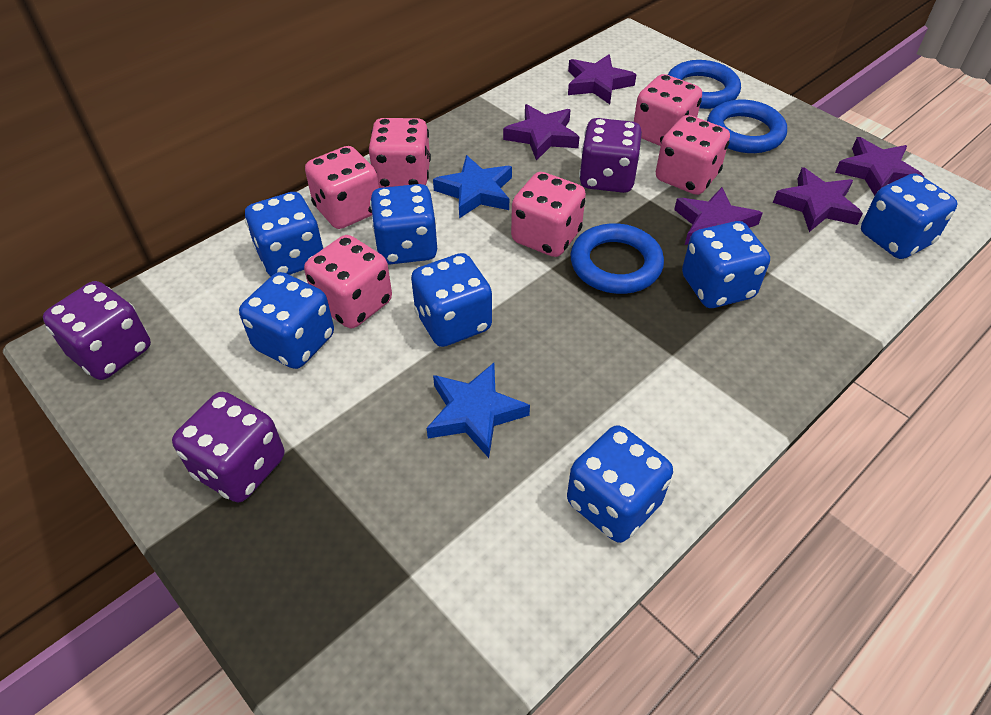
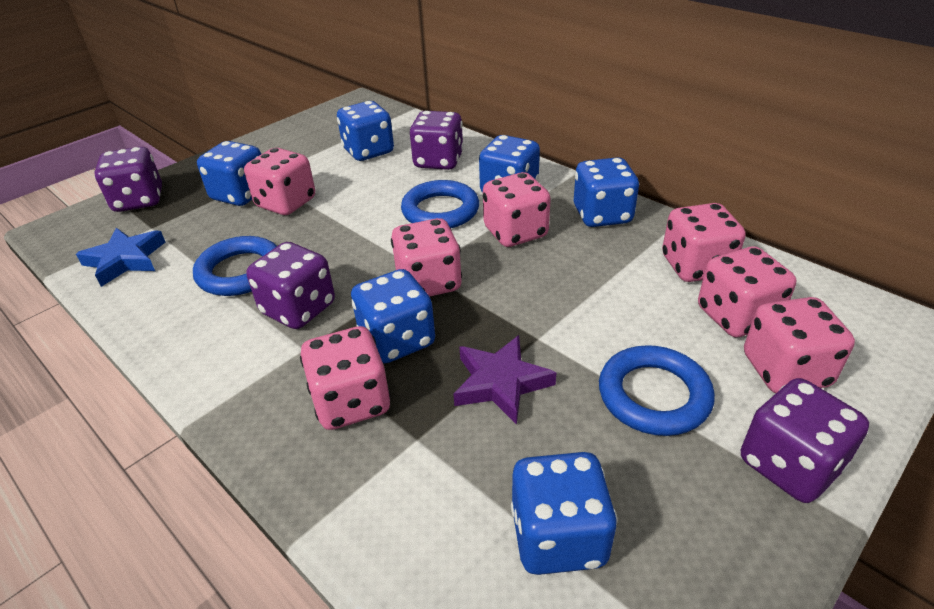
blue dice: [239,272,334,369] [245,192,324,276] [370,184,437,265] [411,253,492,347] [567,425,673,543] [682,221,770,308] [861,173,957,259] = 7 -> [197,141,261,206] [337,101,394,161] [351,269,435,363] [479,135,540,193] [511,452,617,575] [574,157,639,227] = 6
blue star: [427,363,530,458] [433,155,512,219] = 2 -> [76,228,165,287] = 1
pink dice: [304,235,392,328] [305,146,379,229] [369,118,431,188] [511,172,586,257] [634,74,702,146] [656,115,730,195] = 6 -> [244,148,315,215] [300,326,391,430] [391,218,462,297] [483,172,551,247] [662,203,746,282] [698,246,796,337] [744,297,855,393] = 7
purple dice: [43,281,151,380] [172,392,284,503] [579,118,642,193] = 3 -> [94,147,162,212] [246,242,335,329] [410,111,464,170] [741,378,869,503] = 4
purple star: [503,104,580,161] [568,54,637,104] [674,187,763,245] [773,167,863,232] [835,137,925,196] = 5 -> [454,335,557,425] = 1

